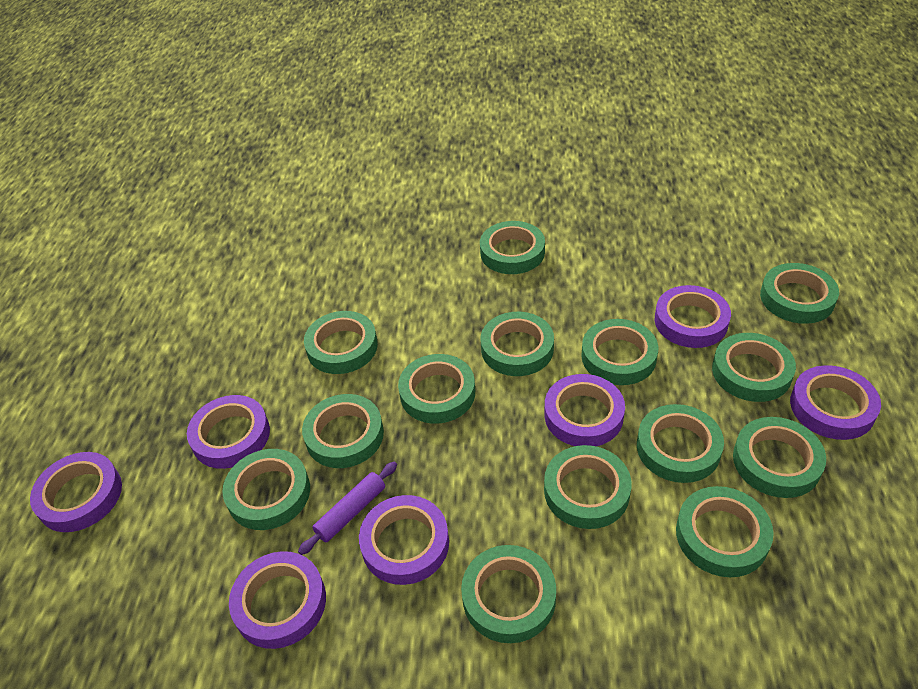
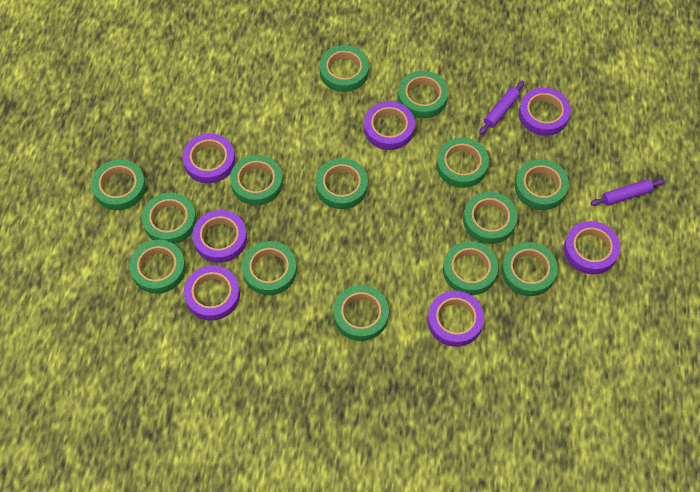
purple rolling pin: [298,462,397,555] = 1 -> [479,81,524,135] [590,179,665,206] = 2

